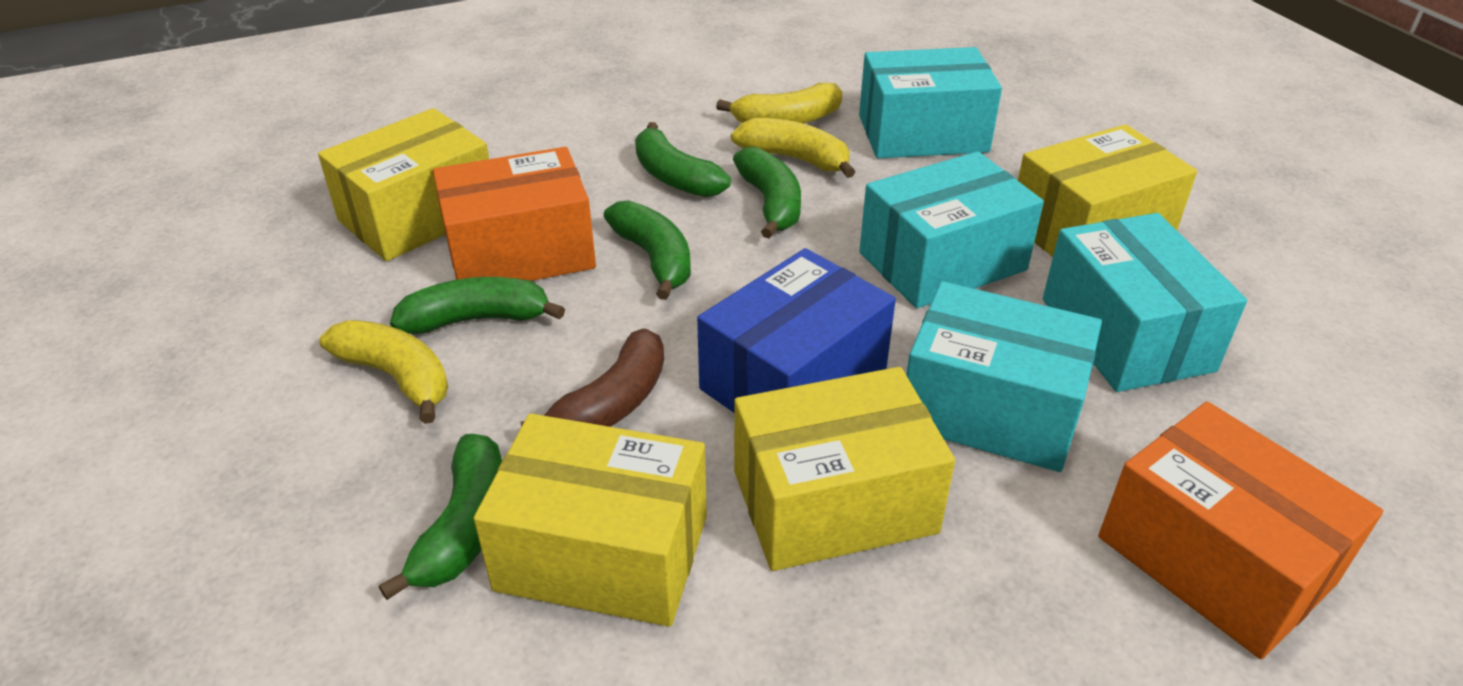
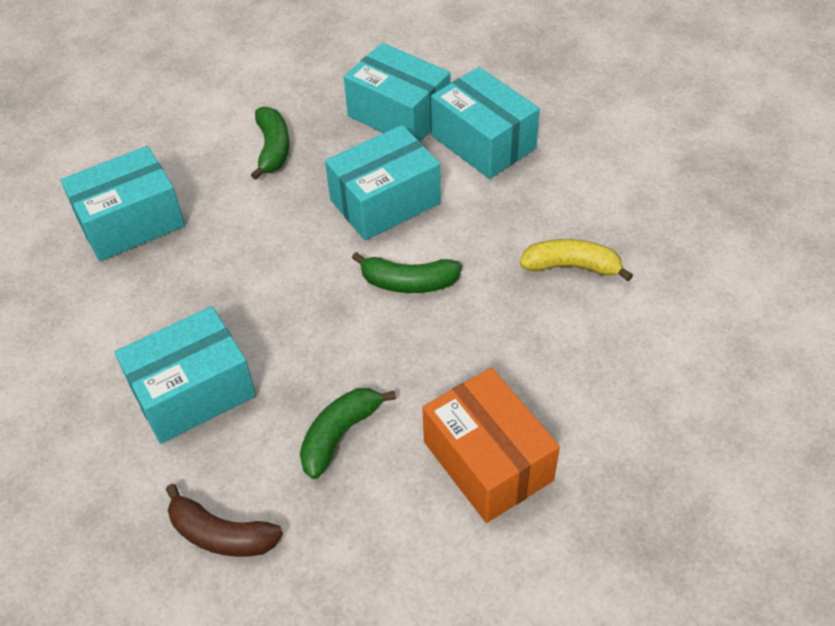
blue box: [697,248,896,413] = 1 -> none = 0
green banana: [379,434,502,600] [390,277,565,334] [604,201,691,300] [635,122,731,197] [733,147,801,238] = 5 -> [251,106,290,180] [300,388,396,479] [352,252,462,293] = 3
orange box: [433,147,596,281] [1098,401,1383,659] = 2 -> [422,367,560,523] = 1
turquoise box: [859,47,1002,158] [859,151,1044,308] [906,281,1102,472] [1043,213,1247,392] = 4 -> [61,146,185,261] [115,306,256,444] [325,125,441,240] [344,43,451,142] [431,67,540,179] = 5
yellow banana: [319,320,448,424] [716,83,842,124] [731,118,855,178] = 3 -> [520,239,633,281] = 1
yellow box: [318,108,489,261] [474,413,707,627] [734,367,955,571] [1018,124,1197,257] = 4 -> none = 0

